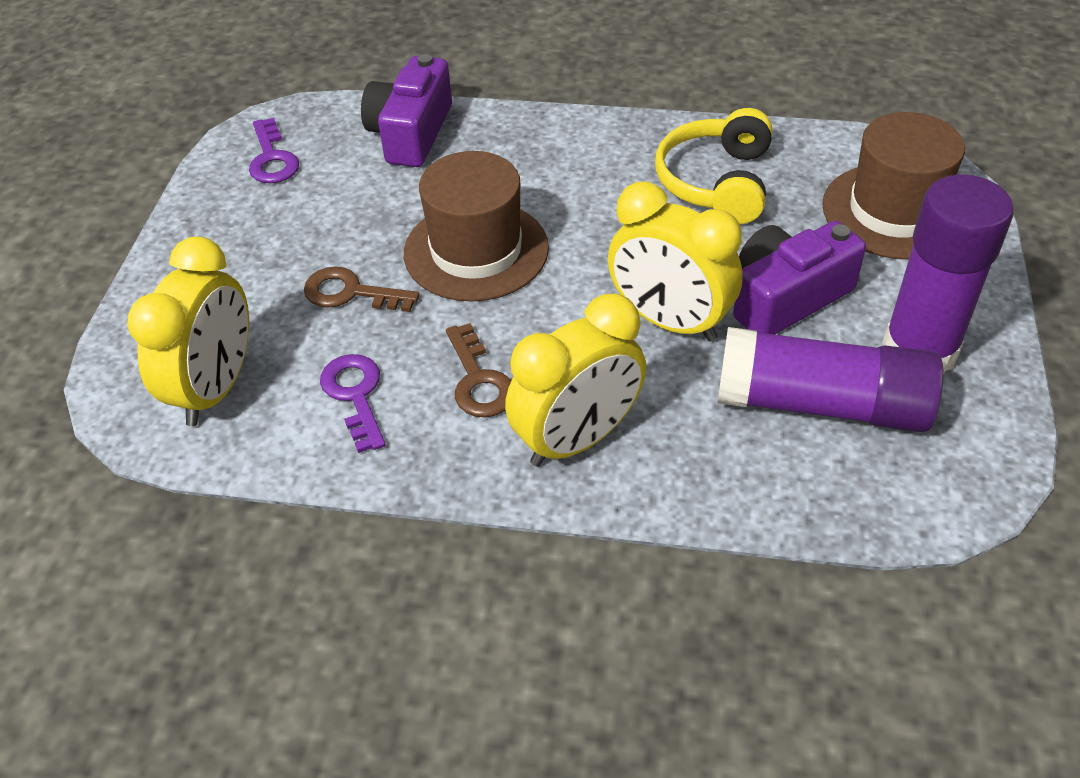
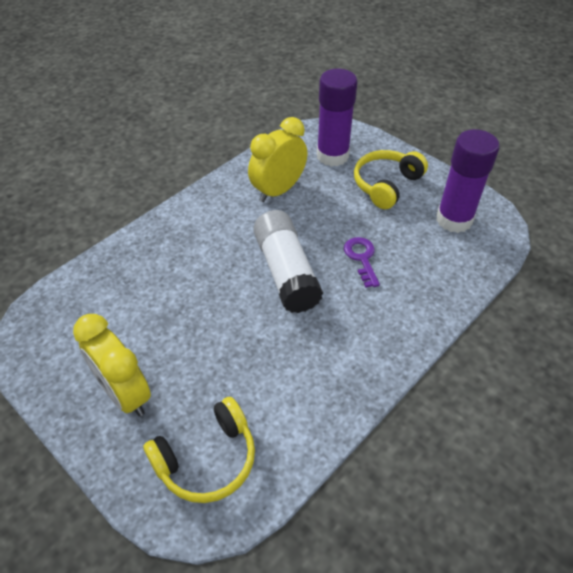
brown hat: [404,151,549,301] [822,112,965,259] = 2 -> none = 0
brown key: [304,266,420,312] [446,323,511,417] = 2 -> none = 0
purple camera: [361,54,452,167] [733,221,866,335] = 2 -> none = 0
purple key: [249,118,299,183] [320,354,386,453] = 2 -> [344,237,380,287] = 1
white glue stick: none = 0 -> [253,210,323,313] = 1
yellow clock: [127,237,249,426] [505,294,646,467] [608,182,743,341] = 3 -> [73,314,151,416] [248,117,307,202] = 2
yellow headphones: [655,108,772,224] = 1 -> [143,397,255,503] [354,150,428,209] = 2

